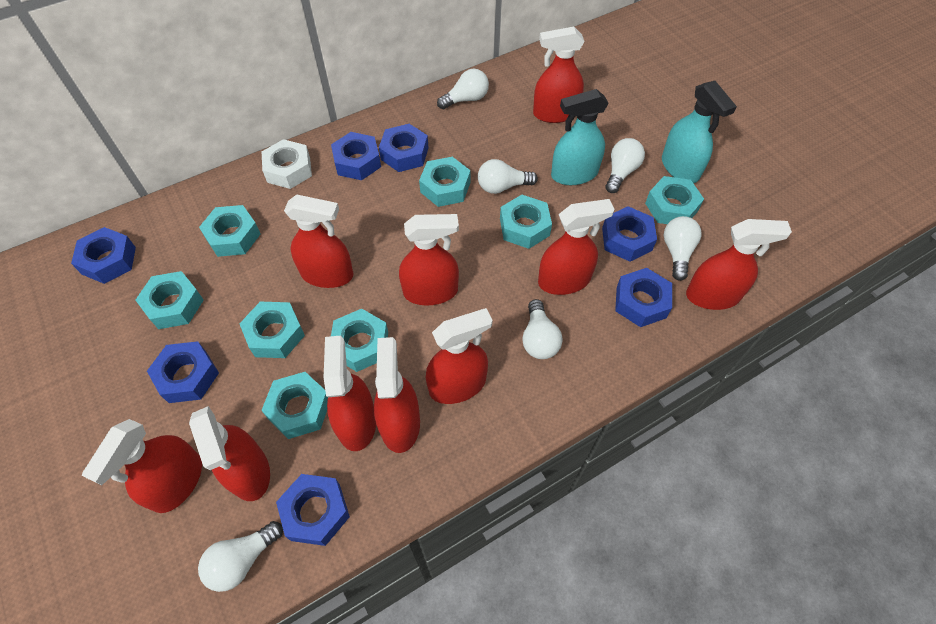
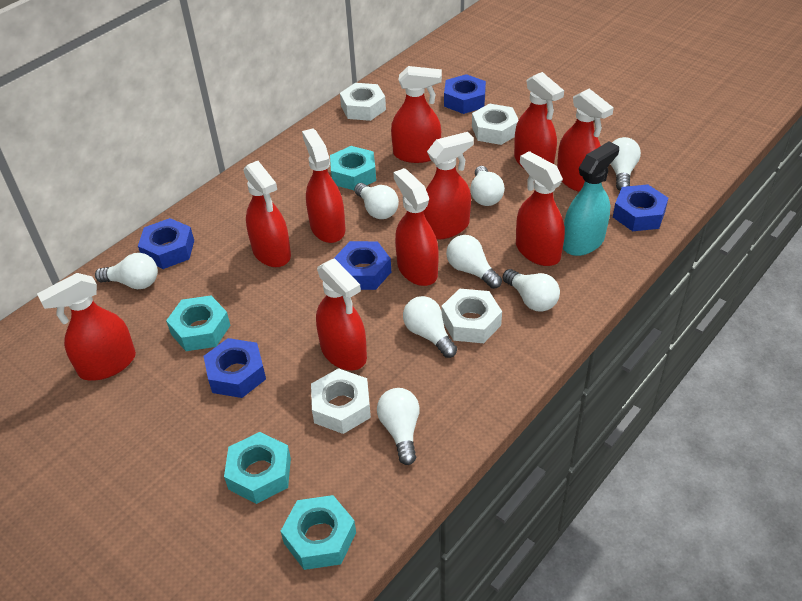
blue nut: [71,227,136,284] [147,341,219,403] [276,474,350,546] [331,132,381,180] [379,124,429,172] [602,206,657,262] [615,268,672,327] = 7 -> [138,218,194,269] [204,338,266,398] [334,241,391,290] [444,74,486,114] [613,184,668,231] = 5
turquoise nut: [135,271,204,329] [199,205,261,257] [239,302,305,358] [261,372,328,439] [331,309,388,372] [419,157,471,207] [500,195,552,249] [645,176,704,224] = 8 -> [166,296,231,351] [224,432,291,504] [281,495,356,570] [330,146,376,190] = 4
turquoise spray bottle: [551,89,609,185] [662,81,737,183] = 2 -> [563,141,619,256] = 1
white light bulb: [198,521,283,592] [437,69,489,109] [478,159,538,194] [522,299,562,359] [605,138,645,193] [664,216,701,281] = 6 -> [95,253,158,289] [354,183,399,219] [377,388,420,465] [403,296,457,358] [446,235,502,289] [470,166,505,206] [503,269,560,312] [610,137,641,190] = 8
white nut: [262,139,312,189] = 1 -> [311,368,371,434] [340,83,386,121] [442,289,502,343] [472,103,519,145] = 4

